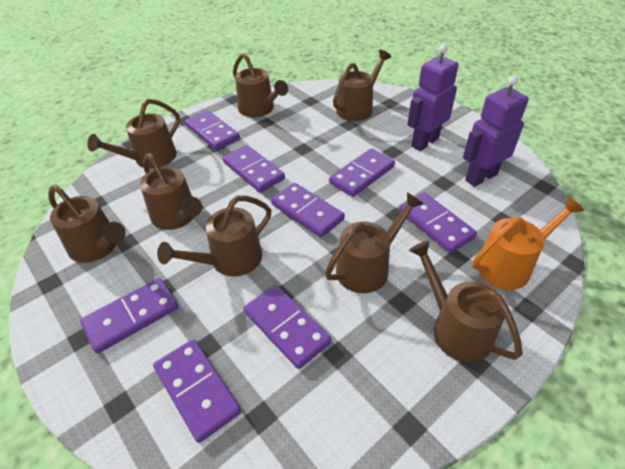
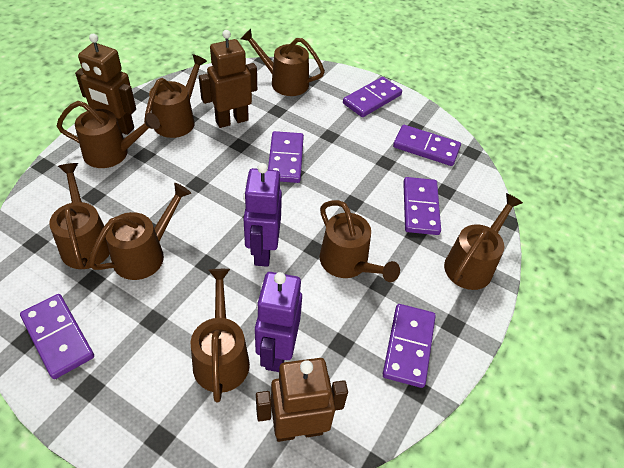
brown robot: none = 0 -> [75,34,136,135] [199,30,257,128] [256,358,348,442] = 3
orange watering can: [472,196,584,290] = 1 -> none = 0
purple domino: [80,278,178,354] [153,339,241,443] [185,110,240,150] [223,145,285,193] [243,285,331,369] [271,183,345,237] [329,148,395,197] [399,192,477,253] = 8 -> [20,294,94,379] [268,131,304,183] [343,77,402,117] [383,304,436,388] [393,125,461,166] [403,177,441,235] = 6

